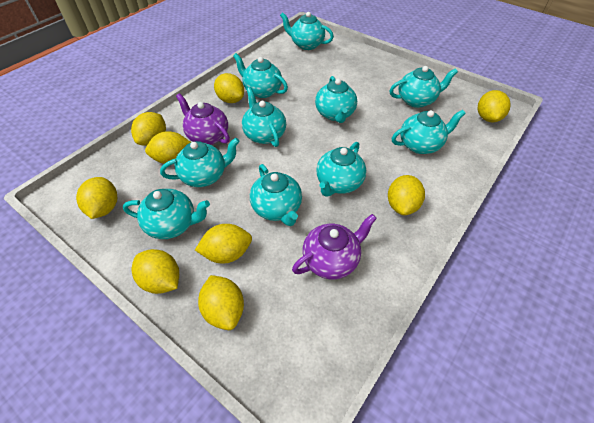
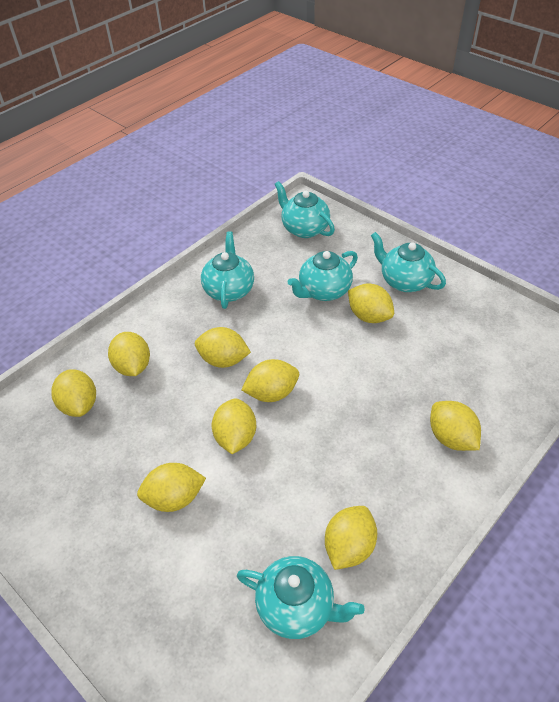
purple teapot: [176,93,230,145] [292,214,377,279] = 2 -> none = 0
turquoise teapot: [123,189,210,239] [160,138,240,187] [233,53,288,98] [242,87,286,147] [250,164,302,226] [280,12,334,50] [315,76,357,123] [316,142,366,197] [389,66,458,108] [392,110,466,154] = 10 -> [201,231,254,309] [237,556,365,639] [274,181,335,238] [288,251,358,301] [371,232,446,292] = 5

